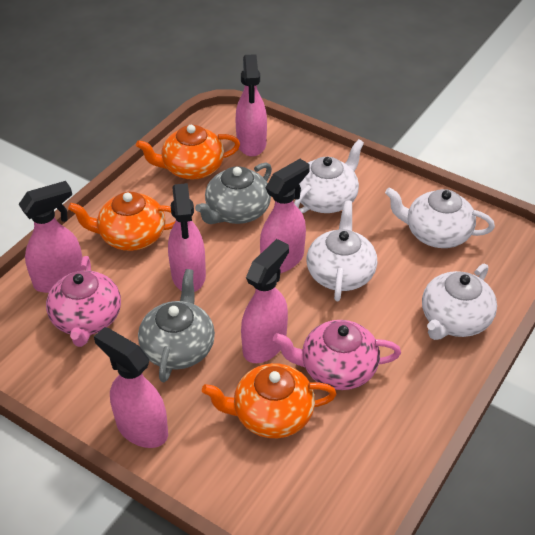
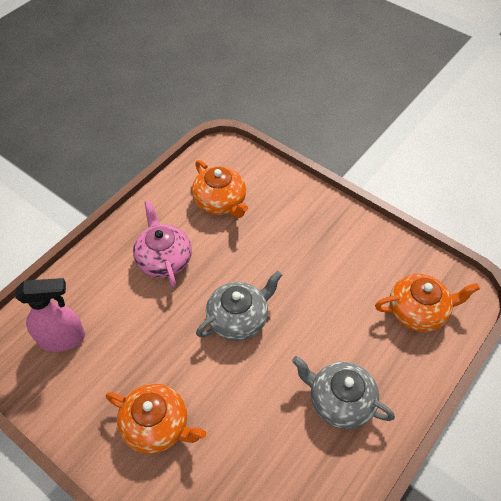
pink spray bottle: [18,181,84,293] [94,327,168,448] [168,183,206,292] [236,54,267,157] [241,239,289,363] [260,159,310,273] = 6 -> [16,278,85,352] = 1
pink teapot: [46,256,121,347] [273,320,401,390] = 2 -> [133,200,192,287] = 1
white teapot: [294,139,364,213] [307,200,377,301] [385,188,495,248] [422,264,497,340] = 4 -> none = 0

